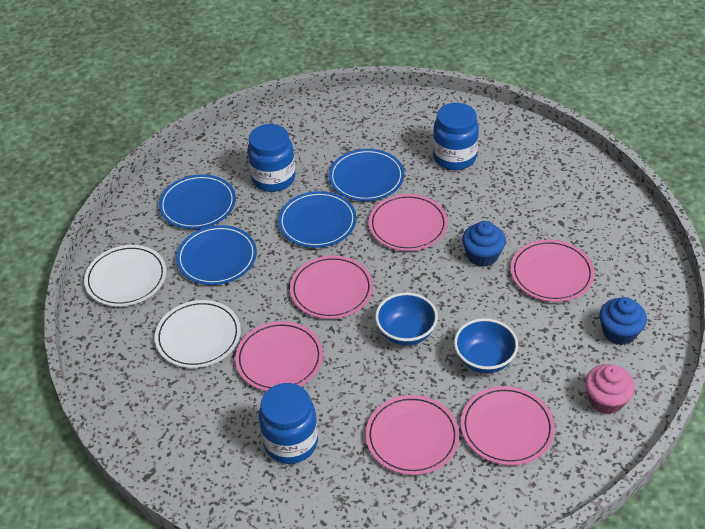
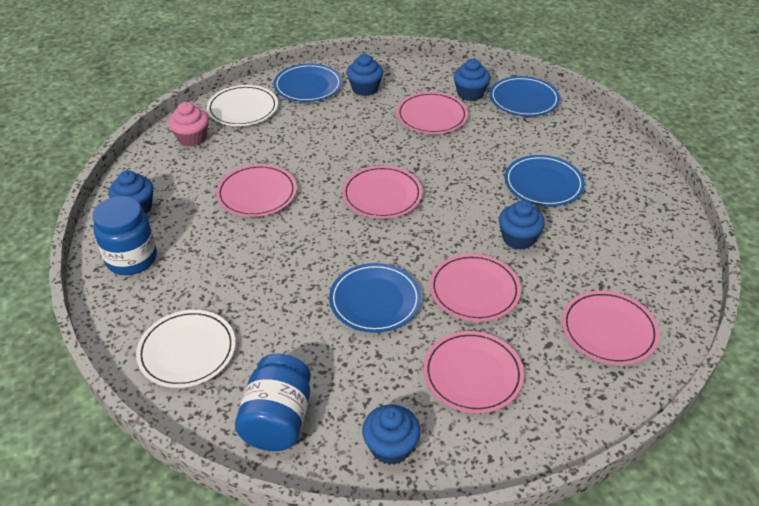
blue bowl: [375,292,438,346] [454,318,518,374] = 2 -> none = 0
blue cupcake: [462,221,506,267] [600,297,647,345] = 2 -> [109,170,153,214] [347,54,383,96] [362,405,421,465] [453,59,491,101] [499,200,545,250] = 5
blue jar: [247,124,296,192] [259,383,318,464] [433,103,479,170] = 3 -> [93,196,157,275] [235,354,311,451] = 2

